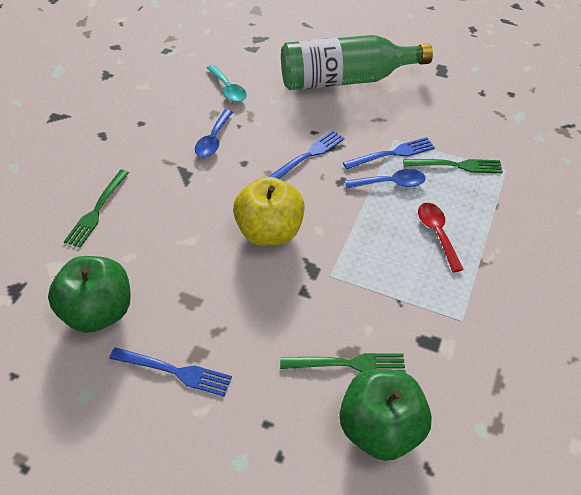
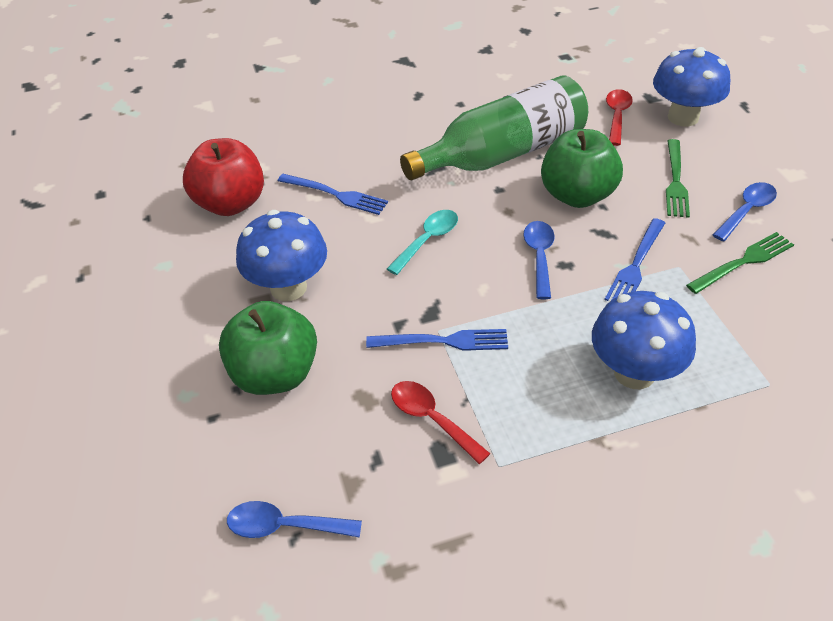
blue mushroom: none = 0 -> [236,210,327,301] [592,291,696,389] [653,47,730,126] = 3
blue spoon: [195,110,233,157] [345,169,425,189] = 2 -> [227,501,362,538] [523,221,555,299] [713,182,777,241] = 3
green fork: [64,170,129,248] [280,353,406,373] [403,159,503,173] = 3 -> [666,139,690,218] [686,232,794,294] = 2
red apple: none = 0 -> [183,138,264,216] = 1
red spoon: [418,203,464,272] = 1 -> [391,381,491,464] [606,89,633,146] = 2
yellow apple: [233,177,305,246] = 1 -> none = 0

